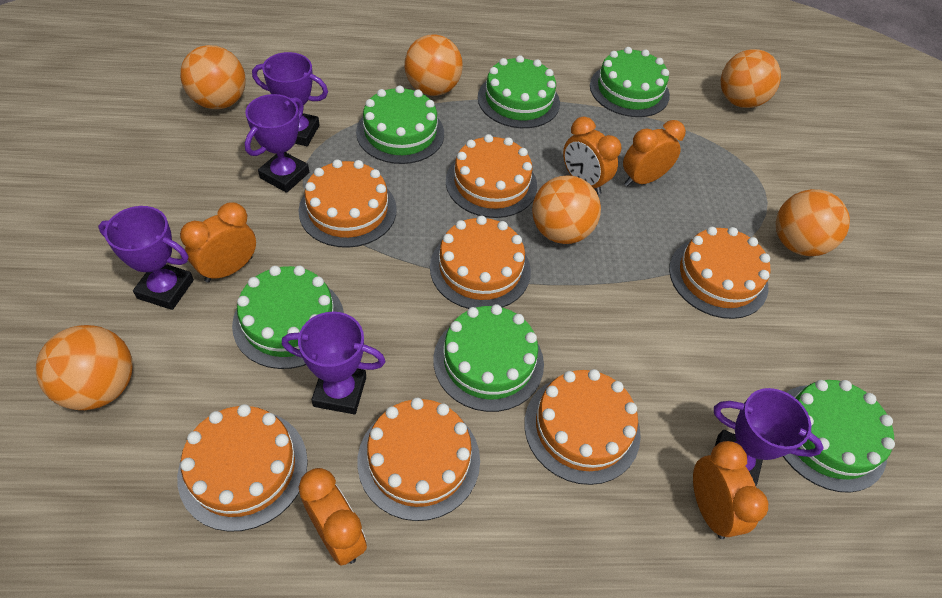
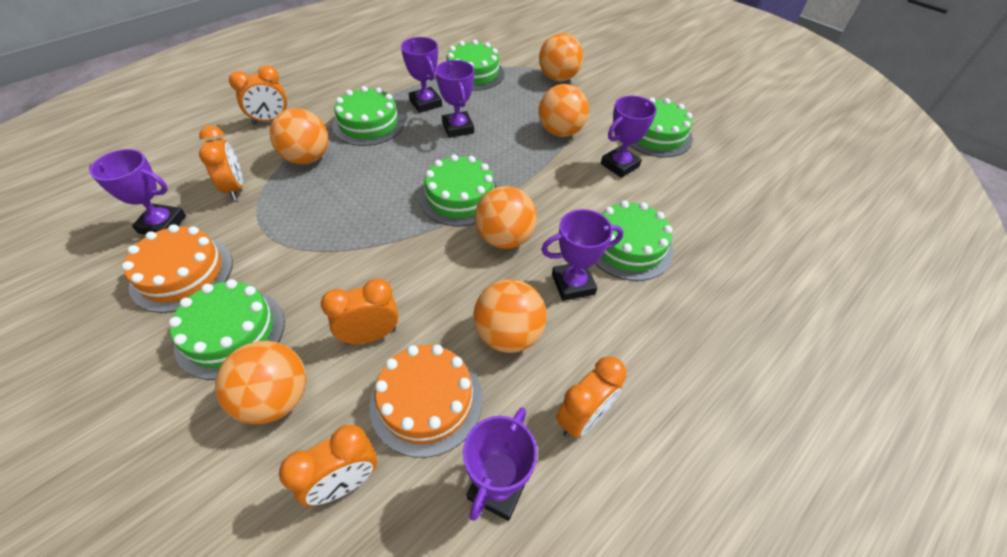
orange cake: [177,404,308,532] [298,159,397,248] [357,398,480,521] [430,216,531,309] [446,134,537,218] [524,369,641,485] [669,227,770,319] = 7 -> [122,224,233,313] [370,345,483,458] = 2
purple trophy: [98,206,194,310] [245,94,309,193] [252,52,328,146] [282,312,385,414] [714,388,824,486] = 5 -> [89,149,186,235] [401,37,442,113] [435,60,474,138] [463,407,537,521] [541,209,623,301] [601,96,657,178] = 6

